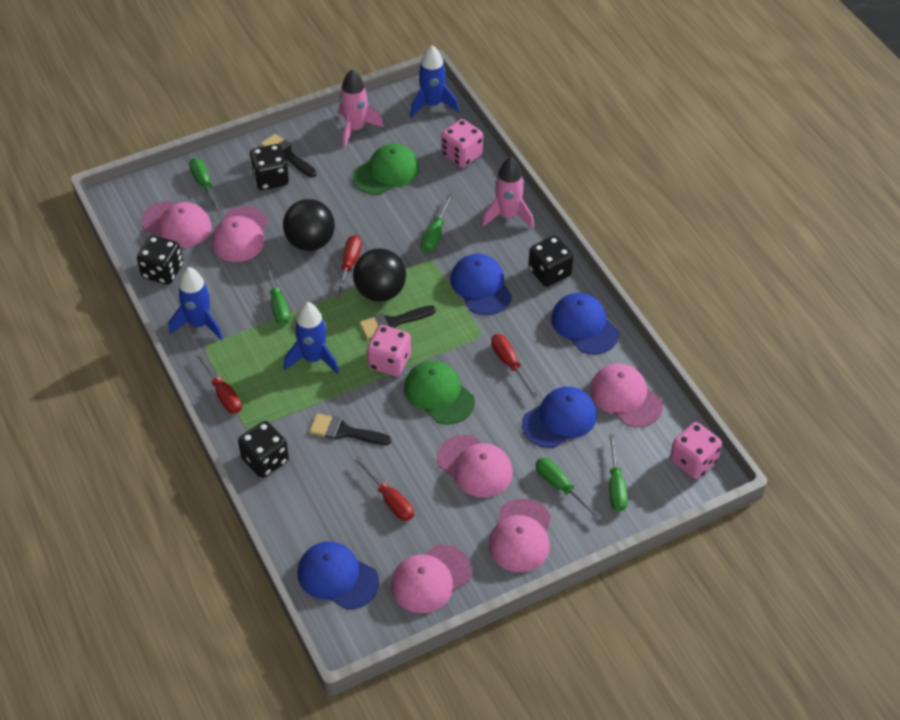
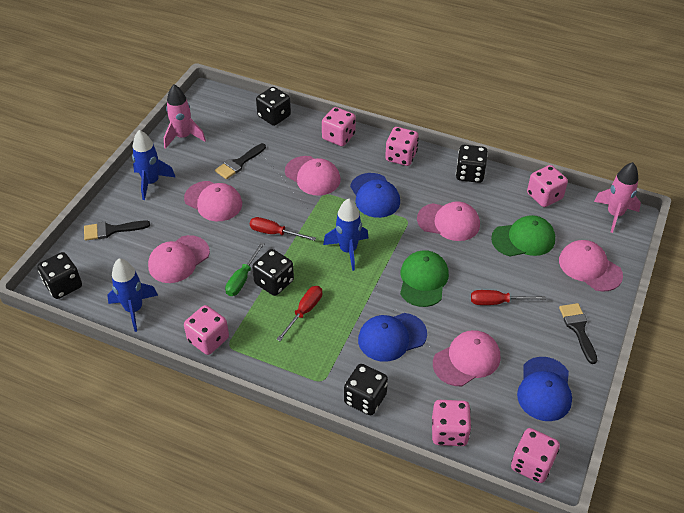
black ball: [283,199,335,251] [353,248,406,302] = 2 -> none = 0
black dice: [137,235,183,285] [238,421,289,478] [250,144,289,190] [528,236,573,287] = 4 -> [37,252,82,299] [252,249,294,296] [256,87,291,126] [344,364,388,415] [456,145,488,183] = 5
blue cap: [298,541,379,610] [451,254,512,315] [522,387,597,448] [551,293,619,355] = 4 -> [350,173,400,218] [358,313,427,362] [517,357,572,421] = 3
green screwdriver: [189,158,222,213] [265,261,290,325] [421,194,453,252] [536,458,602,520] [609,434,628,512] = 5 -> [225,242,265,296] = 1
pink dice: [367,325,411,376] [441,119,483,168] [670,422,722,479] = 3 -> [184,305,229,355] [322,107,356,146] [385,127,419,166] [432,400,471,446] [511,428,560,483] [527,165,568,207] = 6
red screwdriver: [195,352,242,414] [334,235,362,298] [354,457,414,521] [491,334,538,398] = 4 -> [250,217,316,241] [276,286,322,341] [471,290,546,305] = 3

